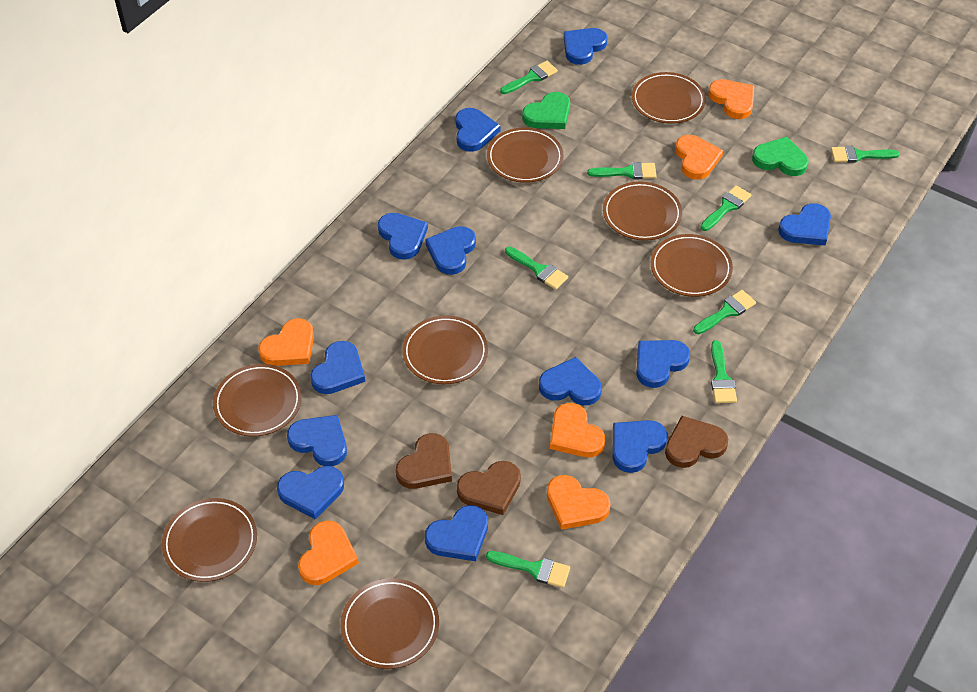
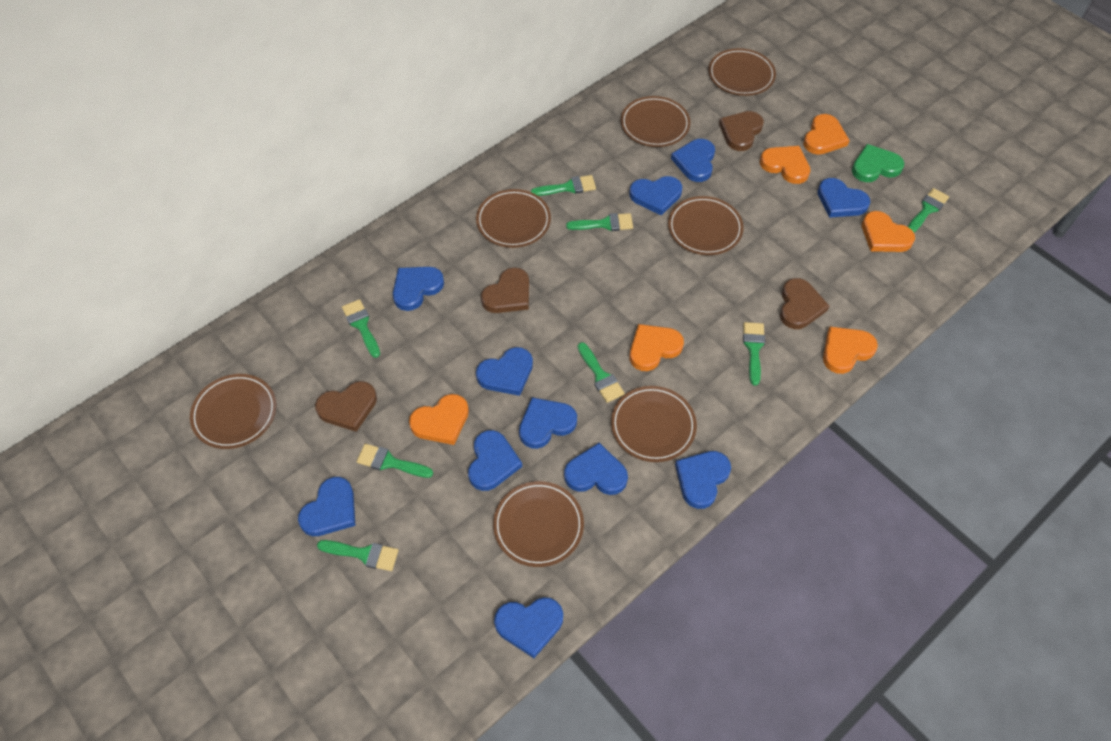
blue heart: [277,466,344,520] [287,415,347,466] [310,341,365,394] [378,213,428,260] [425,226,476,275] [425,505,488,561] [455,108,500,152] [539,357,602,405] [564,28,607,65] [613,420,668,473] [636,340,690,388] [778,203,831,245] = 12 -> [298,477,356,536] [393,267,444,311] [468,430,522,491] [476,347,533,396] [494,597,563,658] [519,397,577,449] [564,443,628,495] [630,176,682,216] [671,139,715,182] [675,451,731,509] [817,178,870,218] = 11
brown heart: [396,433,452,489] [457,461,521,515] [665,416,728,468] = 3 -> [315,381,377,432] [481,268,529,313] [719,111,764,151] [780,278,829,329] = 4
brown plate: [162,498,257,582] [213,364,302,437] [341,578,439,669] [402,315,488,384] [487,127,563,183] [603,182,682,241] [632,72,706,124] [651,234,733,297] = 8 -> [190,374,276,449] [476,189,551,248] [493,481,584,567] [611,386,697,462] [621,96,690,147] [668,196,744,255] [708,48,776,96] = 7
green heart: [522,92,570,129] [752,136,808,176] = 2 -> [852,144,904,182] = 1

